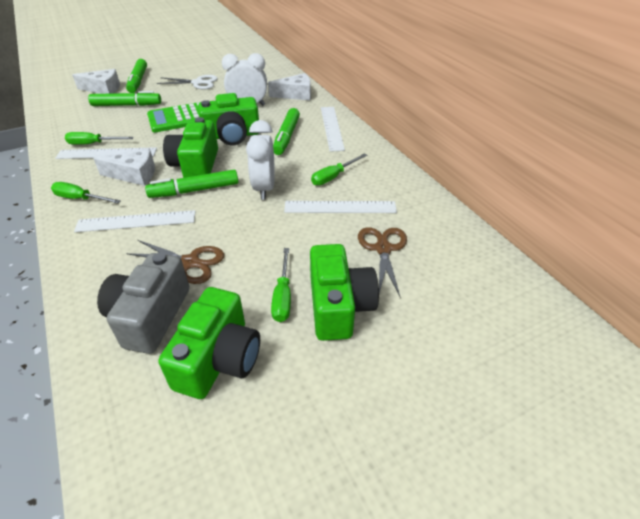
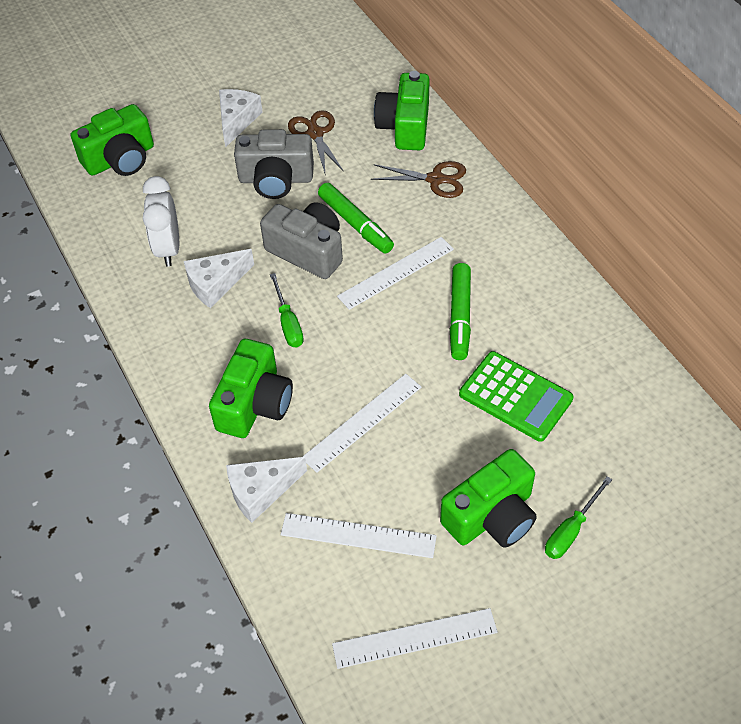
green marker: [88,91,161,106] [126,59,147,93] [145,170,238,198] [273,108,300,155] = 4 -> [318,183,394,254] [449,263,471,360] = 2
green screwdriver: [51,182,121,204] [65,132,134,145] [271,248,291,322] [311,153,367,186] = 4 -> [270,273,304,347] [545,476,612,559] = 2
grey camera: [97,252,189,354] = 1 -> [234,129,314,199] [260,202,343,279] = 2
white clock: [222,53,267,106] [246,120,275,200] = 2 -> [143,176,179,267] = 1
white scissors: [157,75,218,90] = 1 -> none = 0

